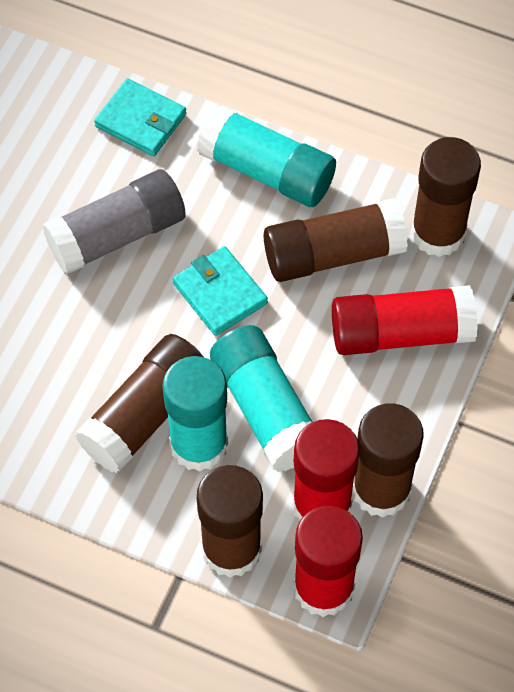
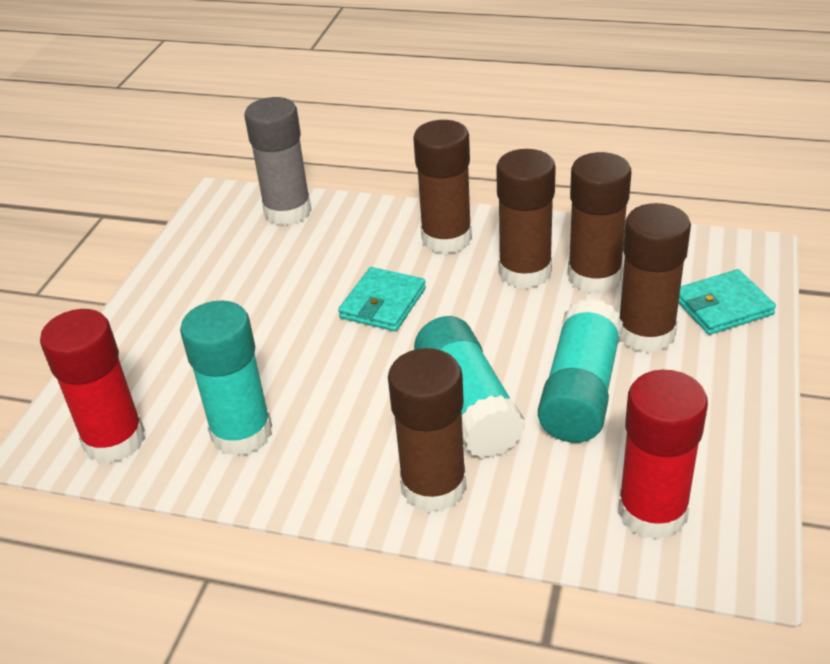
red glue stick: [292,419,360,520] [293,506,363,617] [332,285,478,355] = 3 -> [40,309,145,463] [618,370,708,540] = 2

